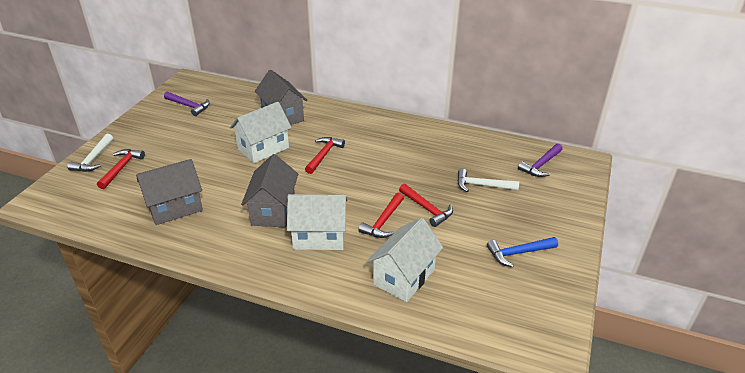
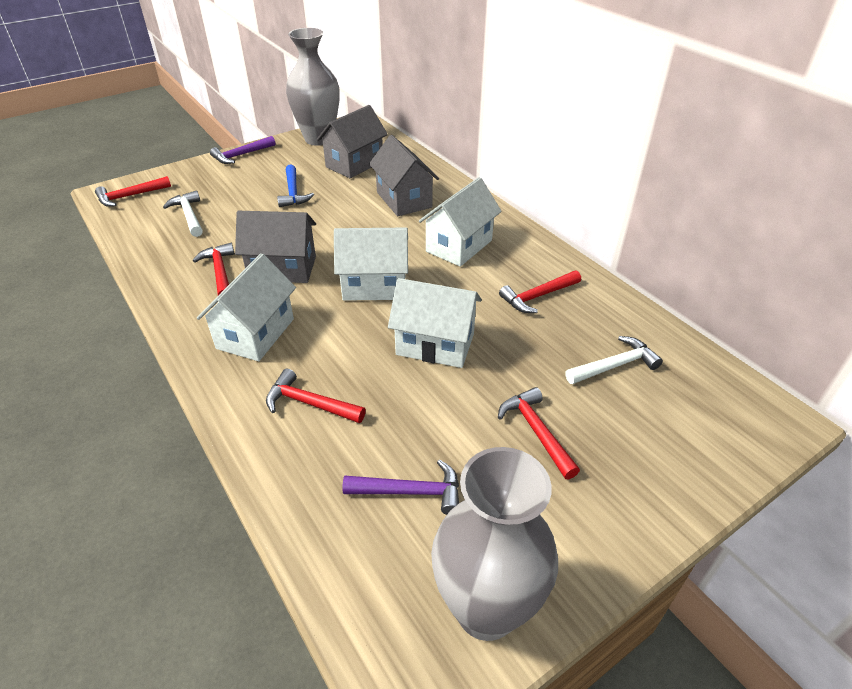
grey vase: none = 0 -> [286,28,339,146] [431,447,558,641] = 2
red hammer: [97,149,145,189] [305,137,345,174] [358,193,404,238] [399,184,453,227] = 4 -> [95,176,171,207] [193,243,235,295] [266,369,366,423] [498,387,580,480] [499,270,581,313] = 5
white house: [230,102,292,163] [287,194,347,250] [367,218,443,302] = 3 -> [197,253,296,361] [334,228,408,301] [388,278,482,368] [419,177,502,267] = 4

